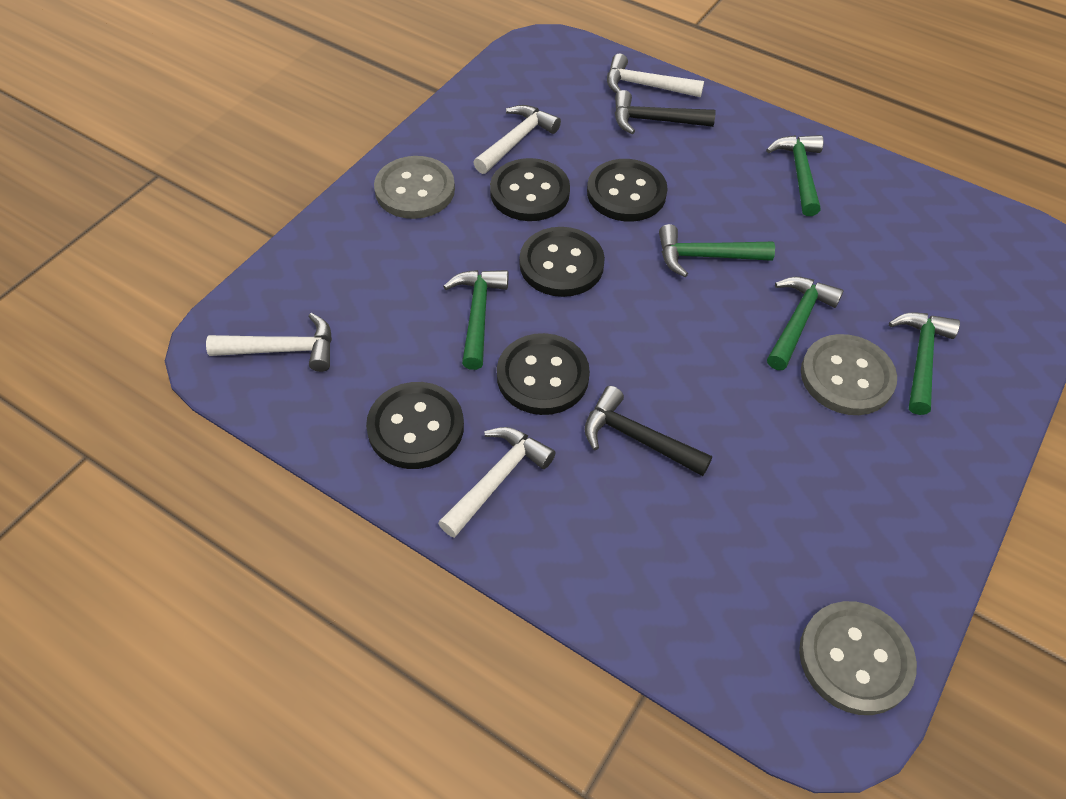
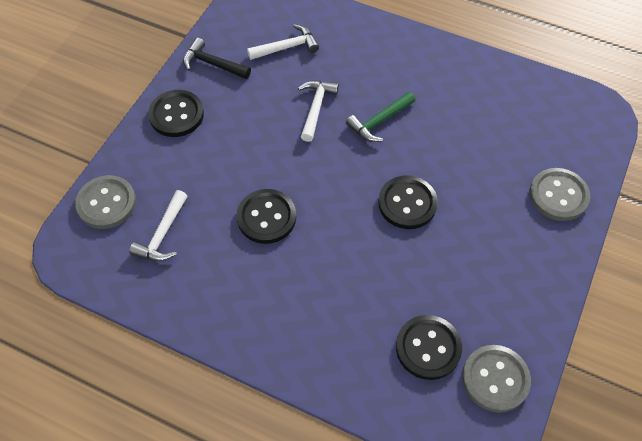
black button: [366,382,464,469] [490,158,570,221] [497,333,590,415] [520,227,605,297] [587,159,668,222] = 5 -> [148,90,204,137] [237,189,296,244] [378,175,438,229] [396,315,462,380] = 4
black hammer: [585,386,712,476] [615,90,715,134] = 2 -> [183,38,251,79] = 1
green hammer: [443,270,509,370] [659,224,775,277] [766,135,824,216] [767,277,844,370] [889,312,960,415] = 5 -> [346,92,415,142] = 1
white hammer: [206,313,332,372] [438,427,556,538] [473,105,561,174] [607,54,704,97] = 4 -> [129,190,188,261] [247,24,319,60] [298,81,339,142] = 3

